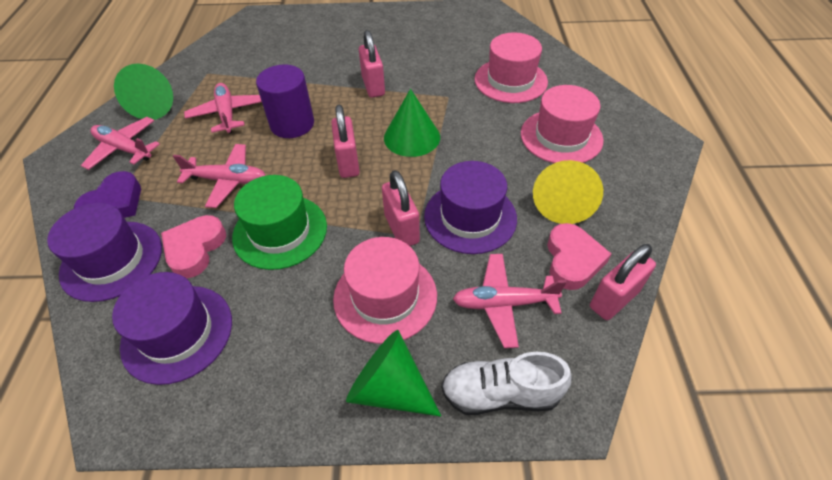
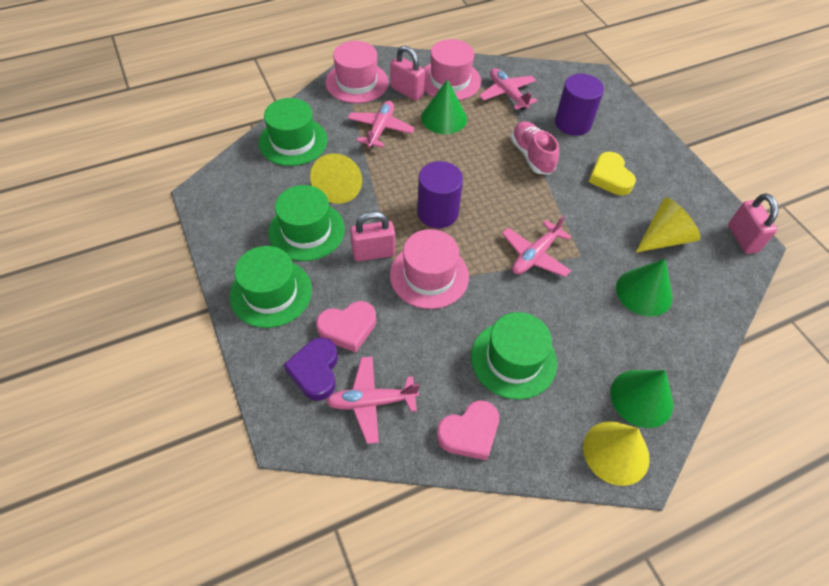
green hat: [232,175,327,270] = 1 -> [230,246,312,328] [259,98,328,166] [268,185,345,261] [471,312,557,400] = 4
pink padlock: [331,105,360,178] [359,30,385,98] [382,170,420,246] [590,244,656,320] = 4 -> [350,211,395,261] [390,46,425,101] [728,193,779,254] = 3
pink shoe: none = 0 -> [511,121,559,175] = 1
purple cylinder: [256,65,314,138] = 1 -> [417,161,463,228] [555,74,604,136] = 2
purple hat: [47,203,162,302] [112,272,232,385] [424,161,517,254] = 3 -> none = 0
white shoe: [441,352,571,415] = 1 -> none = 0
yellow cone: [533,160,603,224] = 1 -> [310,153,362,204] [583,421,650,486] [636,198,700,253] = 3
yellow heart: none = 0 -> [589,152,636,195] = 1

